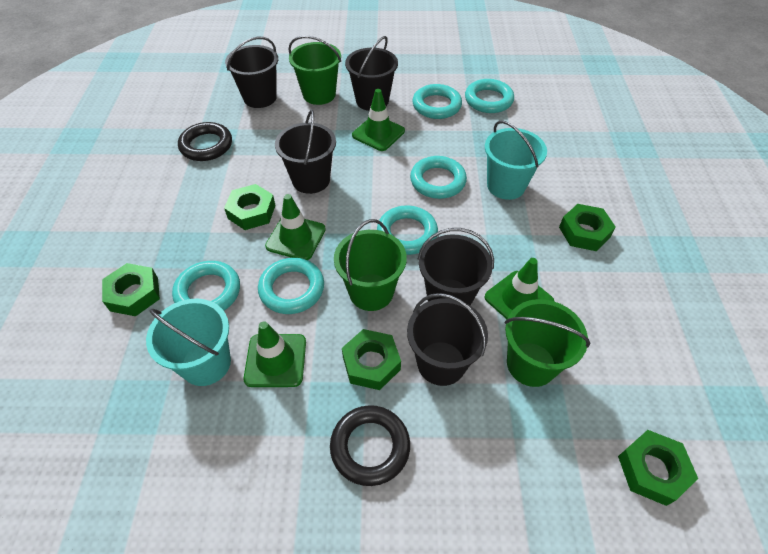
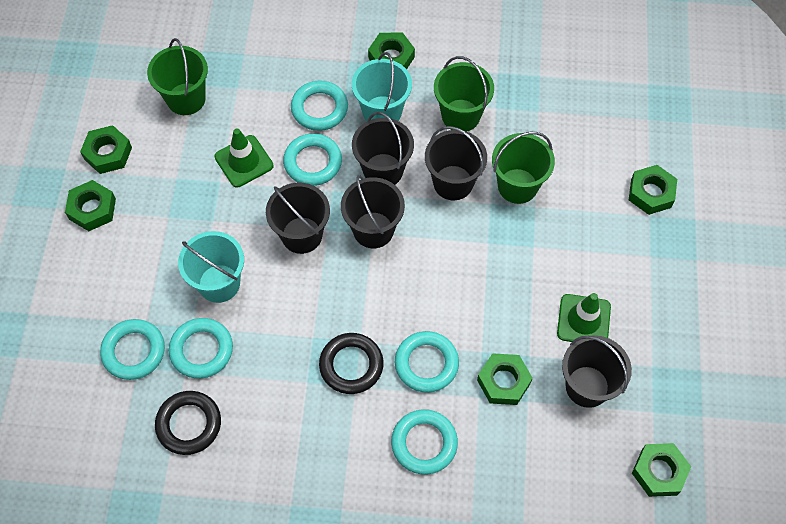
green nut: [102,263,160,316] [224,184,276,230] [342,329,401,390] [559,204,616,251] [618,430,698,506] = 5 -> [65,180,116,231] [80,125,132,174] [368,32,415,69] [477,353,533,405] [629,165,677,215] [632,443,692,497] = 6
green traffic cone: [244,321,306,387] [265,194,326,260] [352,89,405,151] [485,258,554,319] = 4 -> [214,129,274,187] [557,293,611,342] = 2

